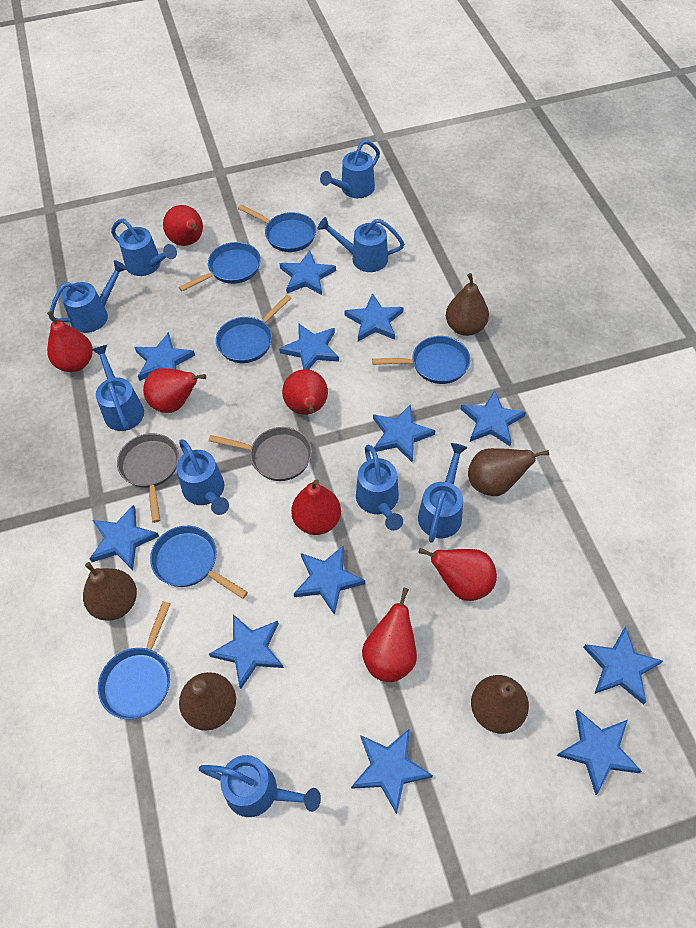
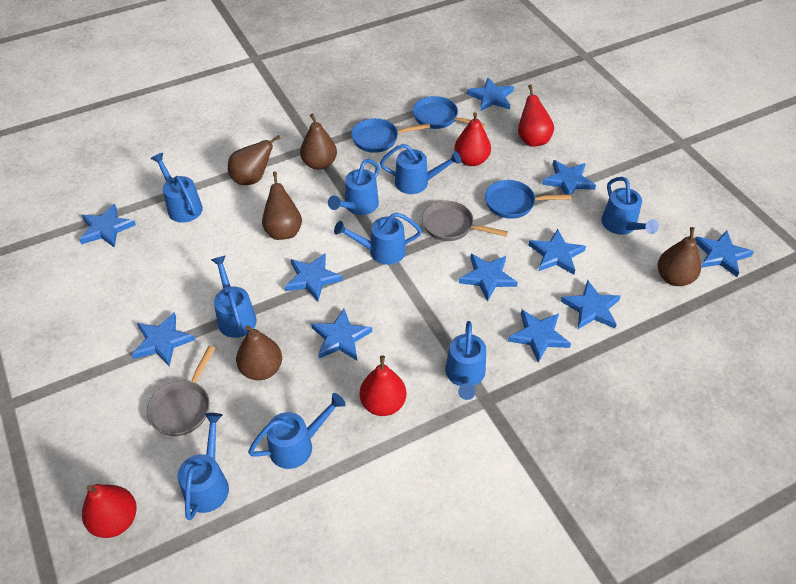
blue pan: [98,601,171,719] [150,526,248,599] [179,242,261,292] [216,295,291,363] [238,205,316,252] [372,336,470,384] = 6 -> [351,118,430,153] [413,96,486,129] [485,180,571,219] = 3
blue star: [90,505,159,570] [134,332,195,381] [209,614,284,689] [279,250,336,295] [279,323,339,369] [294,545,365,615] [344,293,403,341] [351,729,433,814] [373,404,435,463] [461,390,526,446] [556,709,642,795] [583,627,663,705] = 12 -> [79,204,136,248] [132,312,195,367] [285,253,343,302] [311,309,372,360] [459,254,518,302] [467,78,514,111] [508,310,571,363] [528,229,586,275] [542,160,596,200] [561,280,621,329] [695,230,754,277] = 11
red pear: [47,311,93,372] [143,368,206,413] [163,205,203,246] [282,369,328,415] [291,479,341,535] [362,587,417,682] [418,548,497,601] = 7 -> [82,484,137,538] [360,355,406,416] [454,112,491,166] [518,84,554,147] = 4

